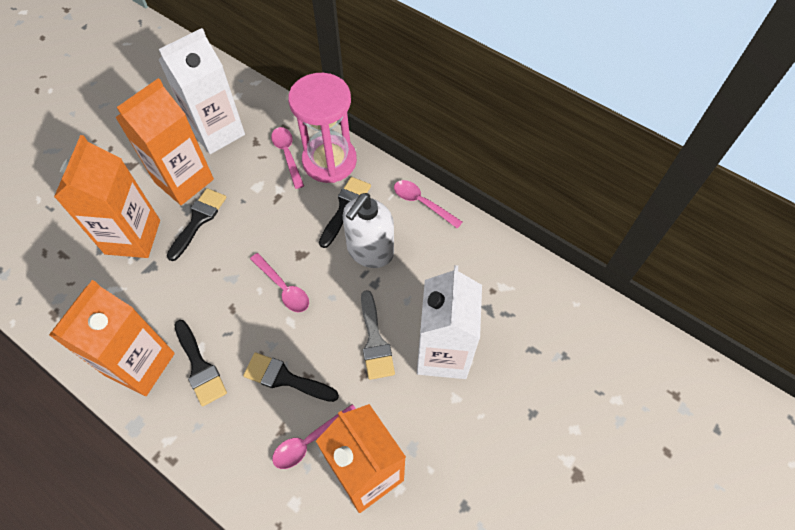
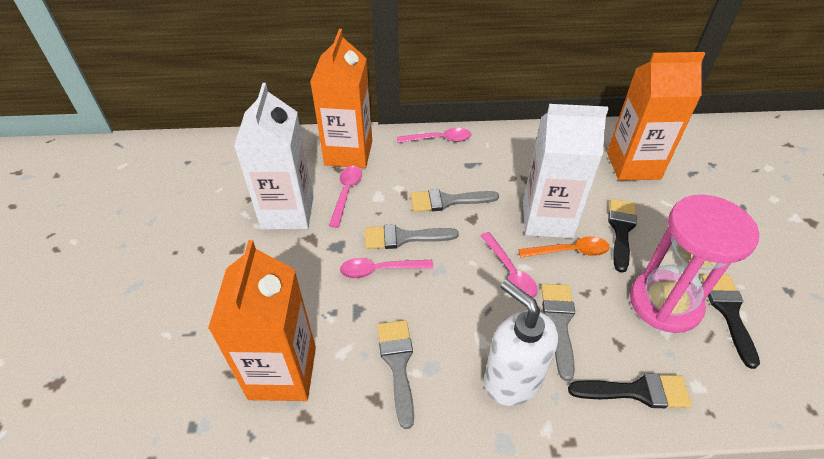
black brush: [167,188,227,261] [174,320,227,406] [243,352,339,402] [319,177,371,248] = 4 -> [568,373,692,408] [608,199,637,273] [701,274,760,369] = 3
grey brush: [361,290,395,380] = 1 -> [365,224,459,249] [378,320,414,429] [411,189,499,212] [541,284,575,381] = 4
orange carton: [49,280,175,396] [54,135,160,258] [115,78,214,205] [316,404,406,513] = 4 -> [208,240,316,401] [310,29,372,168] [607,52,705,181] = 3
orange spoon: none = 0 -> [518,236,610,258] = 1

